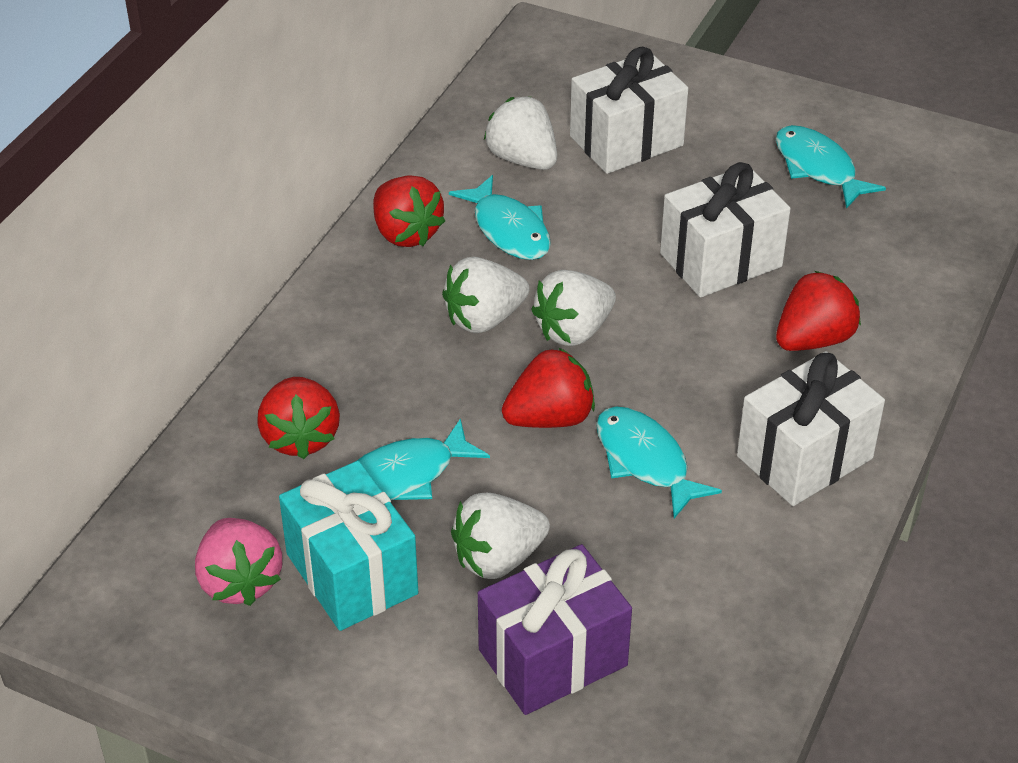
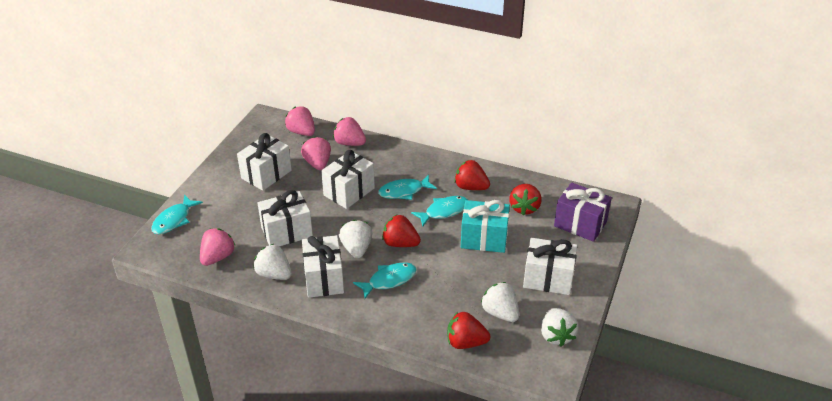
pink strawberry: [195,518,282,606] = 1 -> [200,228,236,266] [285,106,315,136] [301,136,331,170] [333,117,366,146] = 4
white gift: [570,47,688,174] [660,162,791,298] [737,351,885,506] = 3 -> [237,133,292,191] [258,190,313,246] [302,235,344,298] [321,150,375,209] [523,238,577,295] = 5

